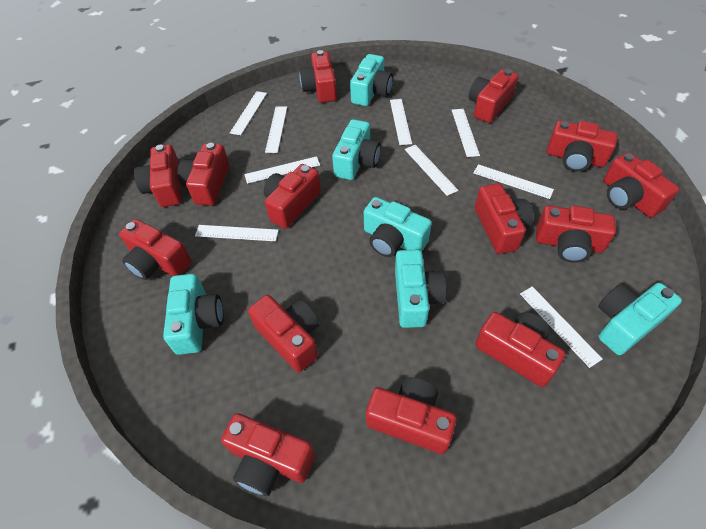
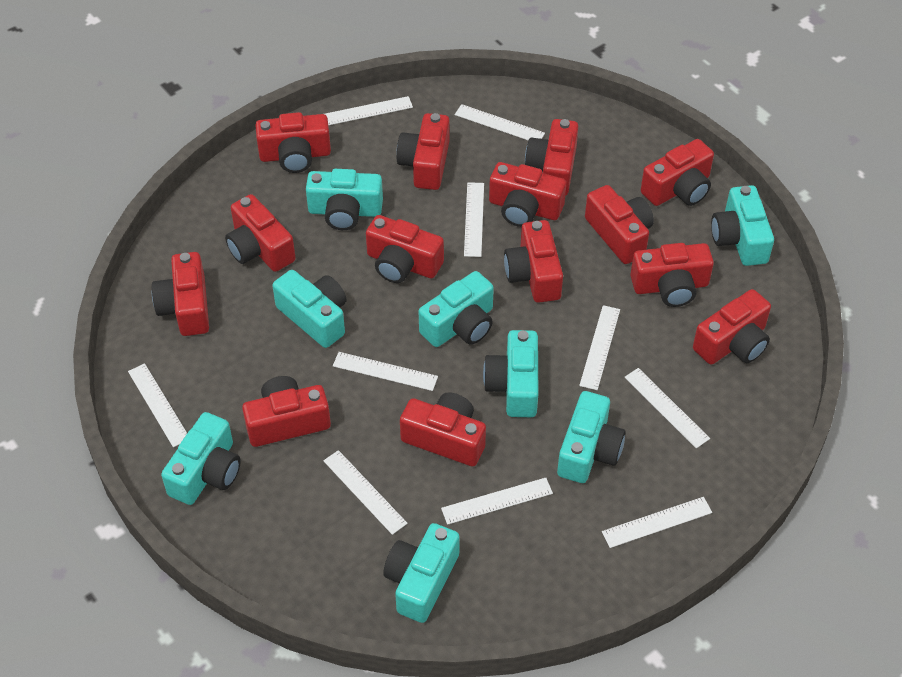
turquoise camera: [163,274,223,355] [332,119,381,180] [350,54,393,106] [364,197,432,257] [395,250,447,328] [598,283,682,355] = 6 -> [161,412,241,505] [272,270,346,348] [306,169,383,230] [383,523,460,623] [419,271,494,347] [483,330,538,417] [557,391,626,483] [711,185,774,266] = 8
white ruler: [195,225,279,241] [230,91,267,135] [244,156,320,184] [265,106,287,153] [390,99,412,145] [405,145,458,196] [452,109,480,157] [473,164,554,199] [520,287,602,368] = 9 -> [128,363,187,447] [323,450,408,535] [325,96,413,125] [333,352,438,391] [441,478,553,525] [455,104,545,140] [464,182,484,257] [579,305,620,390] [602,497,712,548] [625,368,710,448] = 10

